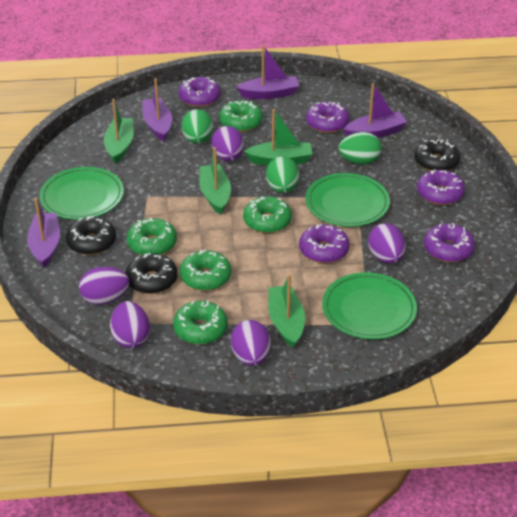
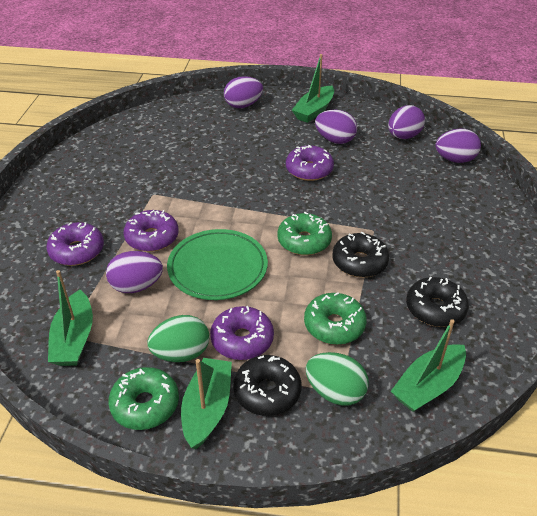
green donut: [127,218,177,255] [173,300,228,344] [180,249,231,291] [219,100,263,132] [243,196,292,233] = 5 -> [108,367,179,430] [277,212,332,255] [304,292,367,345] = 3
green egg: [182,109,213,144] [266,156,299,193] [338,132,382,164] = 3 -> [147,315,209,362] [306,352,369,406] = 2
green plate: [39,167,124,220] [305,173,390,227] [322,272,417,339] = 3 -> [167,229,268,300] = 1
purple boat: [27,198,60,268] [142,78,172,142] [236,45,299,99] [343,83,407,138] = 4 -> none = 0
purple donut: [179,77,221,107] [299,224,350,263] [306,102,350,133] [417,169,465,205] [424,223,475,262] = 5 -> [46,222,104,266] [124,210,179,252] [210,306,274,360] [286,145,334,181] = 4

